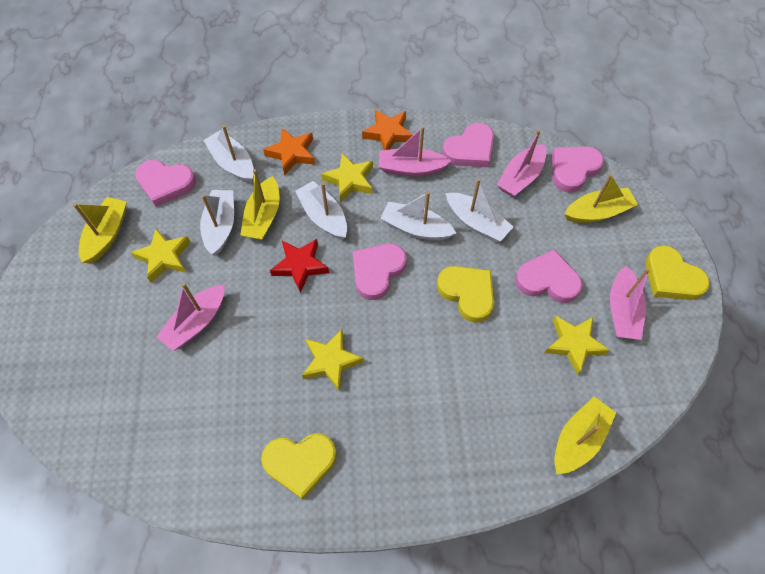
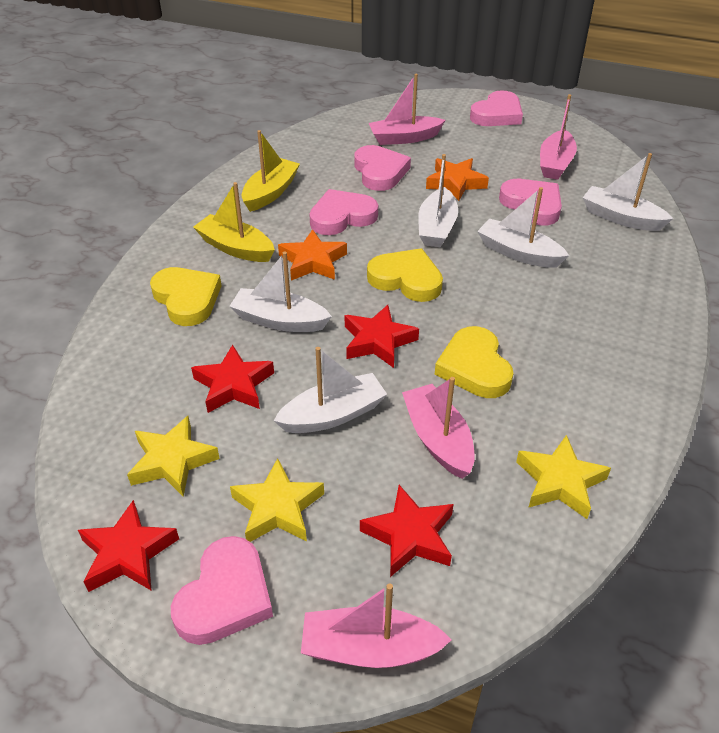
red star: [270,239,329,293] = 1 -> [78,500,179,592] [191,344,274,413] [345,305,419,368] [360,485,454,577] = 4
yellow boat: [73,197,127,264] [240,169,279,240] [554,397,617,474] [565,174,638,223] = 4 -> [193,182,275,262] [242,130,300,212] = 2
yellow star: [130,228,191,283] [302,329,364,392] [321,153,373,202] [545,315,610,375] = 4 -> [127,416,220,497] [230,458,324,542] [516,435,611,519] = 3

